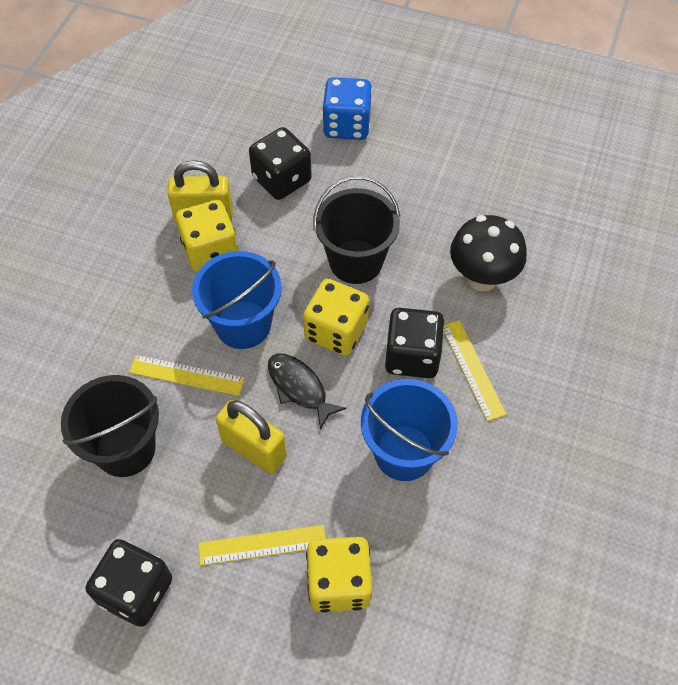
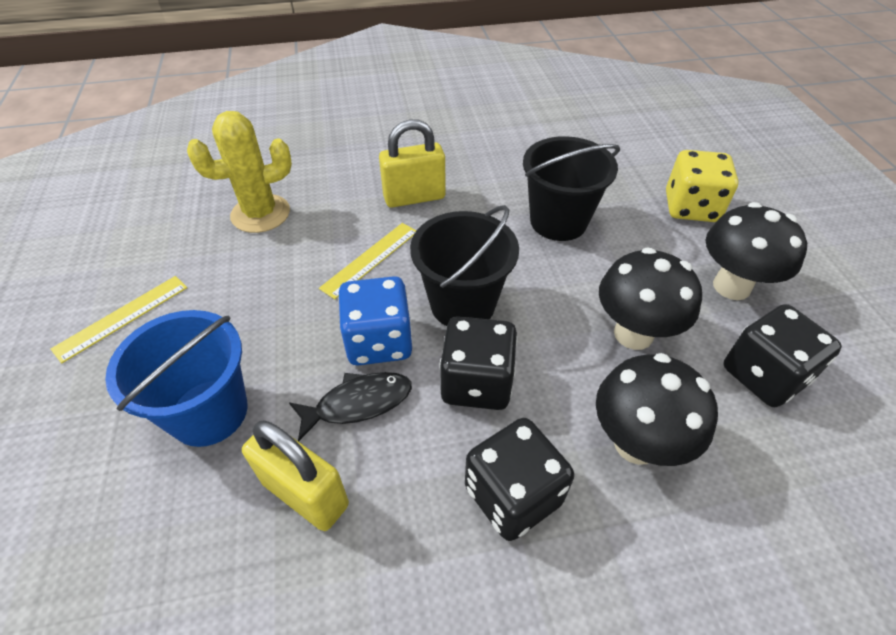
black mushroom: [450,215,527,292] = 1 -> [596,353,718,466] [599,247,702,350] [706,202,807,300] = 3
blue bucket: [192,251,282,349] [361,379,458,481] = 2 -> [105,310,248,447] = 1
yellow cactus: none = 0 -> [187,111,292,233] = 1
yellow dice: [176,200,238,272] [303,279,369,356] [306,537,372,613] = 3 -> [666,150,739,222] = 1
yellow ruler: [129,355,245,396] [198,525,326,566] [444,320,506,421] = 3 -> [51,276,187,363] [319,223,416,299] = 2

